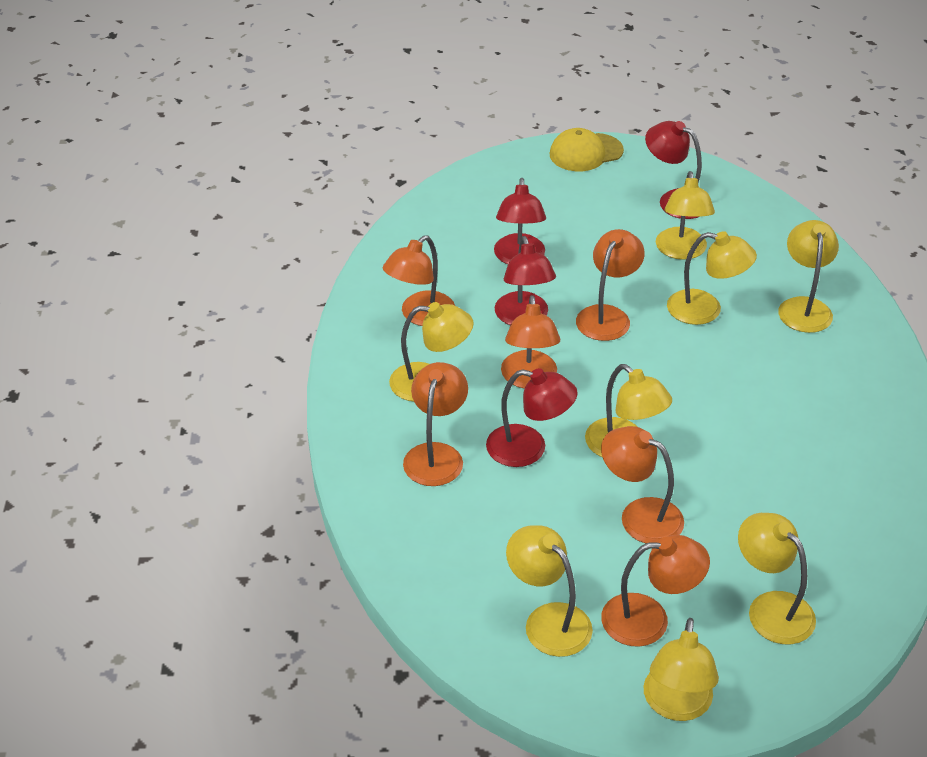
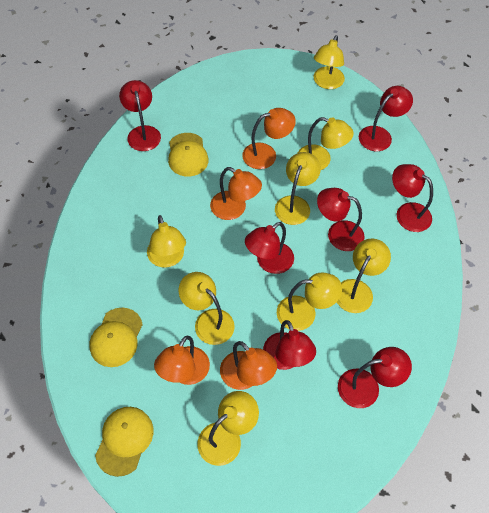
orange lamp: [383,235,455,326] [403,362,468,486] [501,295,560,388] [576,229,645,341] [601,426,684,544] [601,535,710,647] = 6 -> [154,336,210,385] [210,167,262,220] [220,341,277,390] [242,108,296,169] = 4
red lamp: [486,368,578,467] [494,178,546,264] [494,236,556,325] [645,121,702,219] = 4 -> [119,80,161,151] [245,222,294,274] [263,320,316,370] [317,188,364,251] [338,347,412,408] [359,86,413,151] [392,164,433,232] = 7
yellow cap: [550,128,624,171] = 1 -> [90,308,143,367] [95,407,153,477] [168,133,209,176] = 3

